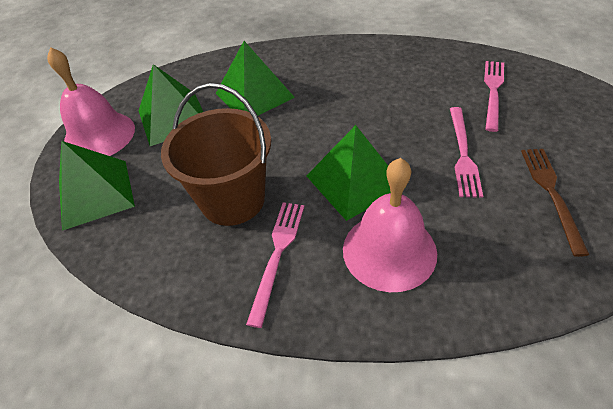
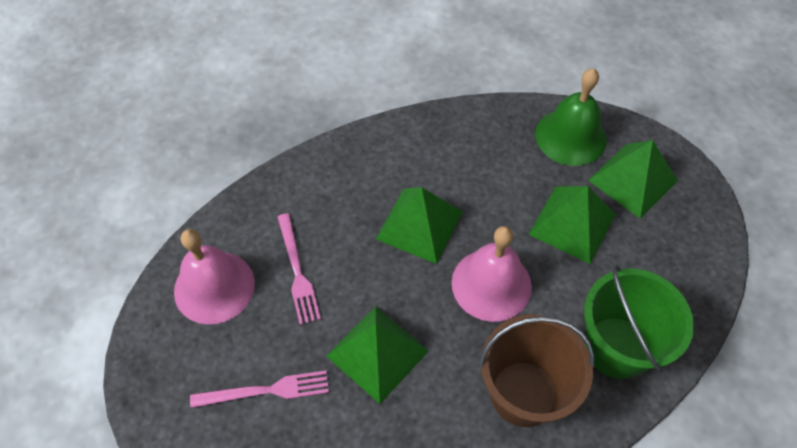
brown fork: [521,149,589,257] = 1 -> none = 0
green bell: none = 0 -> [535,68,607,166] = 1
green bucket: none = 0 -> [584,266,694,379] = 1
pink fork: [246,202,304,328] [450,107,483,198] [484,61,504,132] = 3 -> [190,370,329,408] [277,213,321,325] = 2

